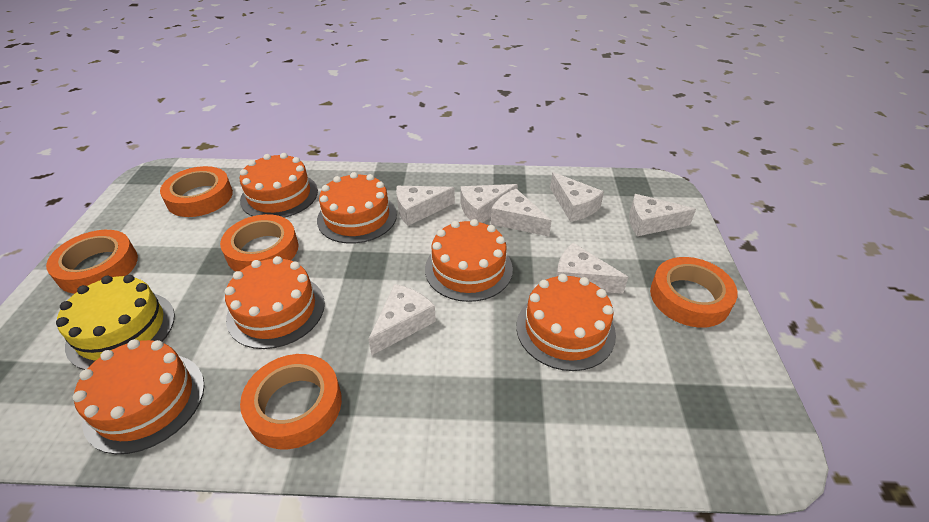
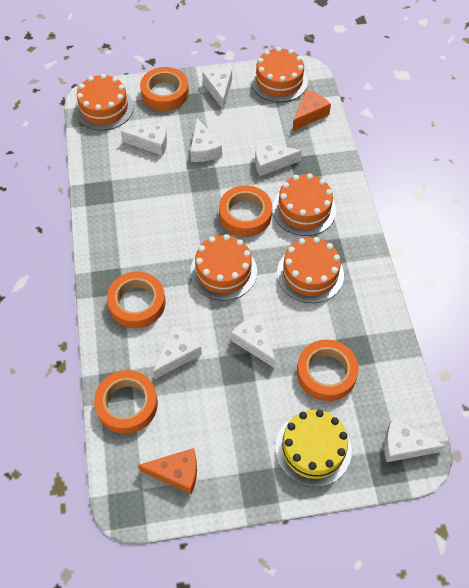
orange cake: [72,339,205,454] [225,256,325,349] [240,153,318,218] [317,172,397,244] [425,219,513,302] [516,274,616,371] = 6 -> [75,74,134,130] [190,234,257,301] [251,47,308,102] [272,173,336,236] [277,237,344,303] = 5
orange cheese: none = 0 -> [138,448,197,494] [292,90,331,131] = 2

